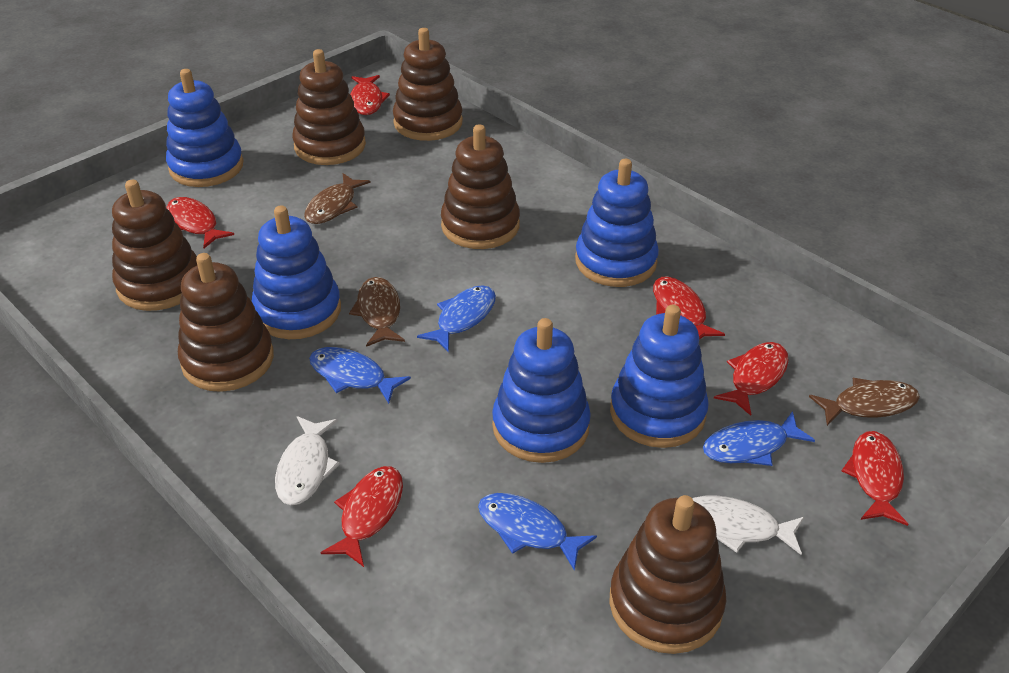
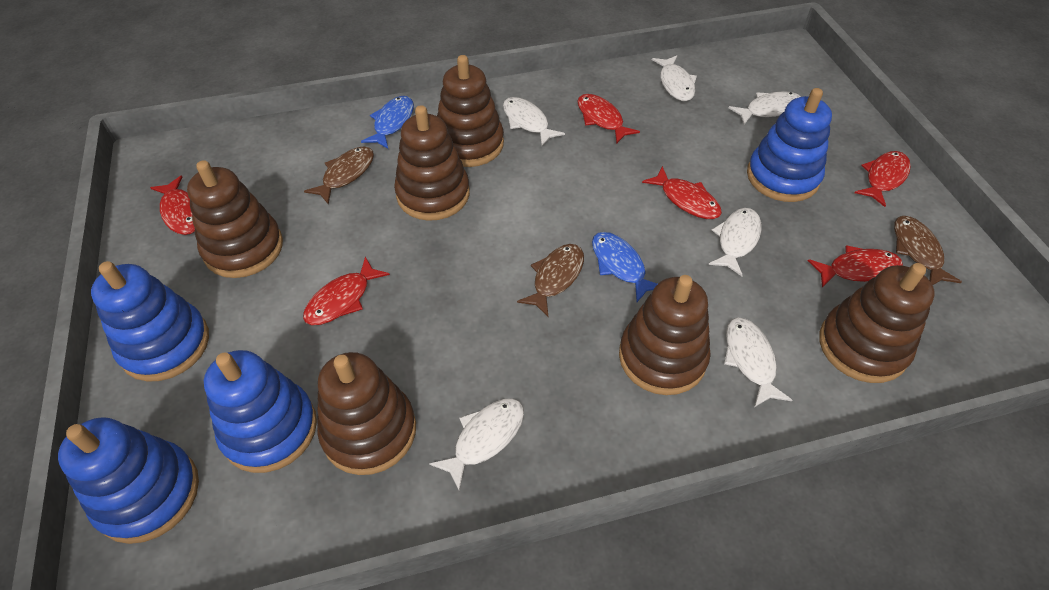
blue fish: [309,347,411,404] [417,285,496,352] [478,493,597,571] [703,411,815,466] = 4 -> [361,96,414,149] [592,232,657,302] = 2
blue stacking toy: [166,69,244,187] [252,206,341,339] [492,318,591,463] [575,159,659,287] [610,305,709,448] = 5 -> [58,417,199,544] [91,261,209,382] [204,350,317,473] [747,88,832,202] = 4
white fish: [275,416,340,505] [692,496,804,555] = 2 -> [429,399,524,491] [503,97,565,146] [652,56,697,101] [708,208,761,276] [724,318,792,407] [729,91,801,125] = 6

